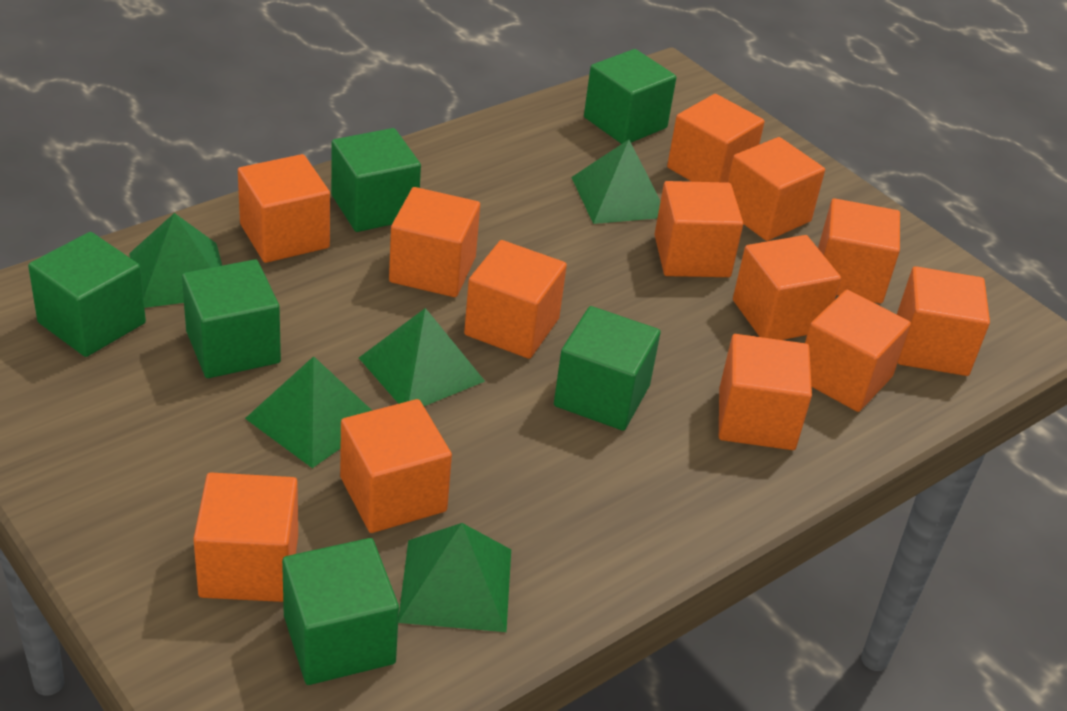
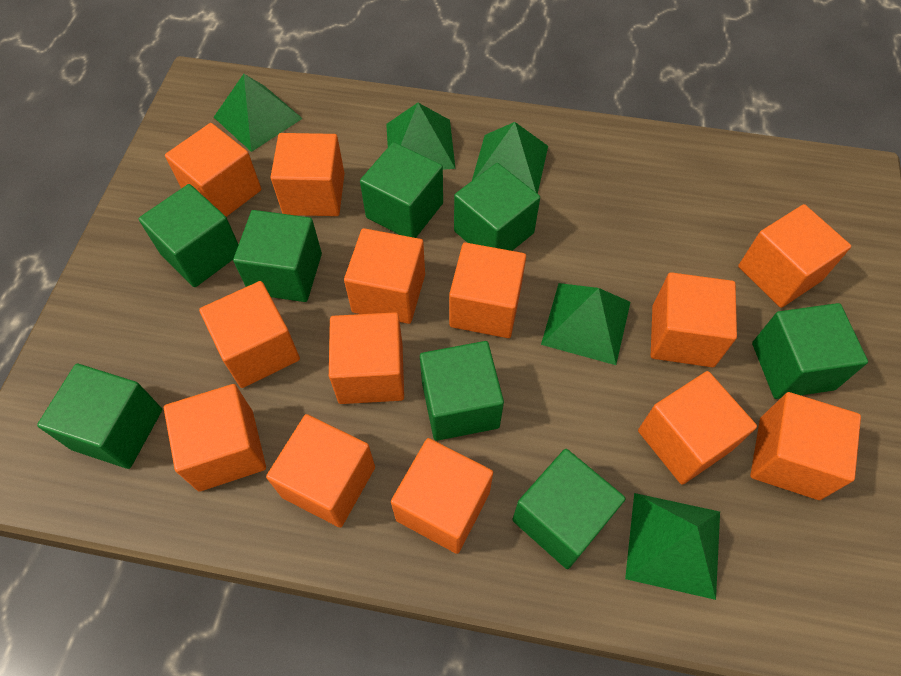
green cube: [28,232,146,357] [182,259,281,378] [282,538,399,685] [331,128,421,232] [554,306,660,431] [584,49,676,144] = 6 -> [37,364,162,469] [139,184,239,287] [233,210,322,302] [360,142,443,238] [420,341,504,441] [454,163,540,251] [512,449,625,569] [752,303,868,399] = 8

